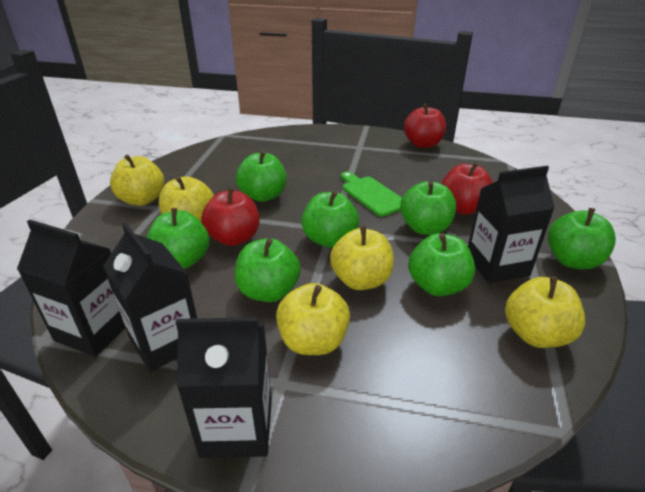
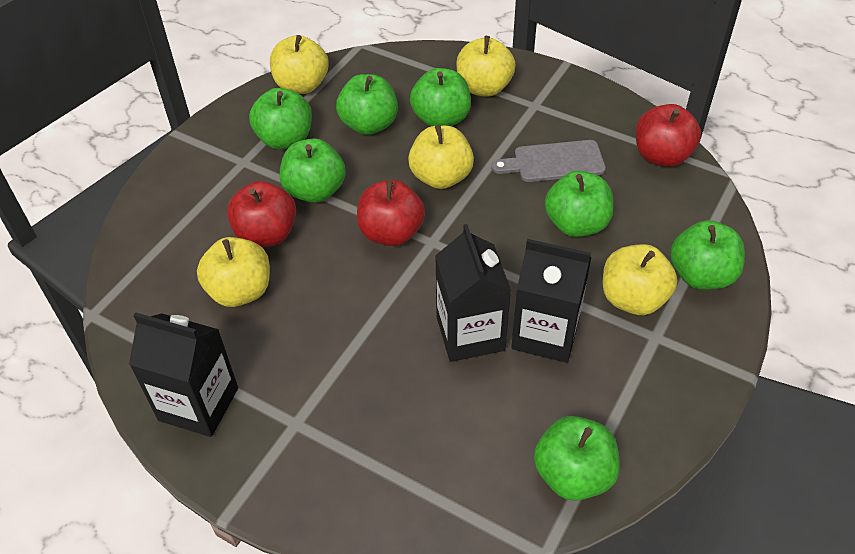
black carton: [17,220,125,357] [103,222,197,372] [175,317,272,458] [468,166,555,283] = 4 -> [129,312,238,437] [435,224,511,362] [511,239,591,363] = 3
green cutting board: [341,172,402,217] = 1 -> none = 0
grey cutting board: none = 0 -> [491,140,606,182] = 1

